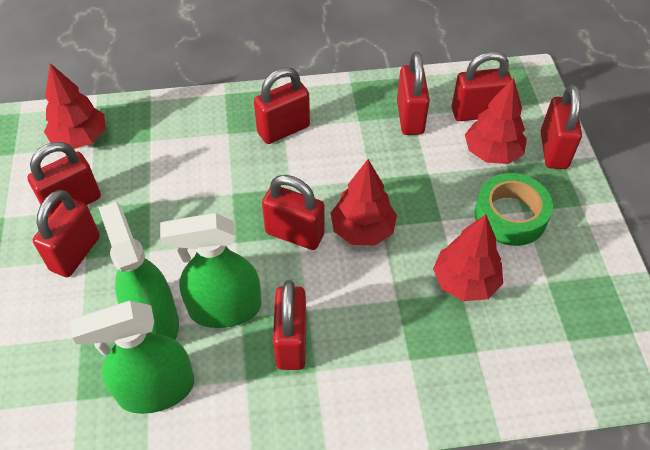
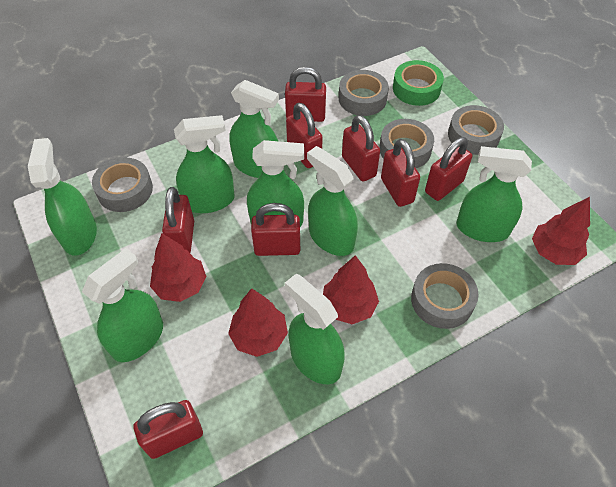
green spray bottle: [70,301,194,414] [99,202,179,340] [160,213,261,328] = 3 -> [28,138,97,255] [82,248,163,362] [174,115,235,213] [230,80,279,178] [247,140,304,227] [285,274,345,384] [307,146,358,256] [456,146,532,242] = 8
grey tape: none = 0 -> [92,158,153,212] [339,70,389,116] [379,119,434,168] [411,263,479,329] [448,105,504,155] = 5

